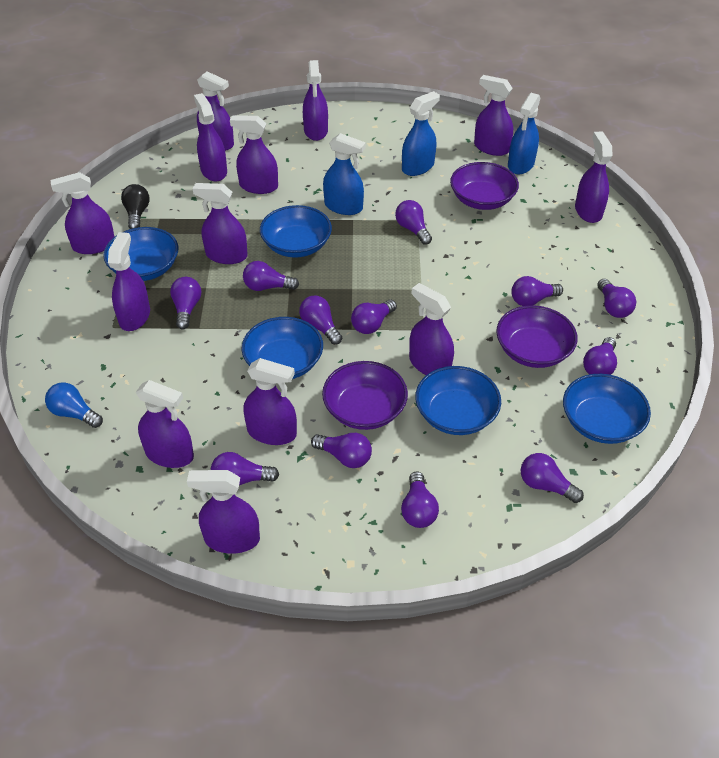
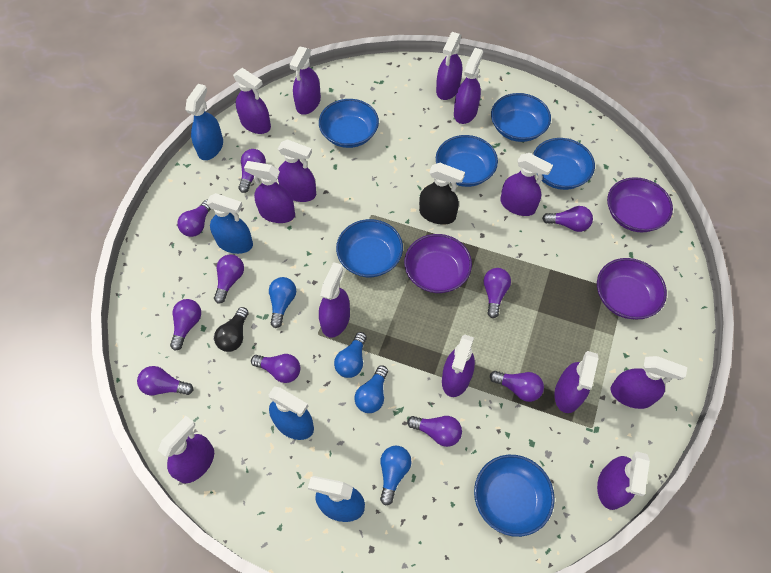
black spray bottle: none = 0 -> [419,163,465,225] = 1
blue bowl: [103,227,179,281] [242,317,323,379] [260,205,332,258] [415,366,501,435] [563,374,651,444] = 5 -> [319,99,379,148] [336,219,403,277] [436,135,498,187] [474,455,555,537] [491,93,551,142] [533,138,595,190] = 6
blue light bulb: [45,382,103,428] = 1 -> [269,277,296,328] [334,332,367,378] [354,366,388,413] [380,445,412,506] = 4
blue spray bottle: [323,133,366,215] [402,91,440,176] [508,93,540,174] = 3 -> [185,84,223,160] [206,193,253,254] [269,386,314,440] [308,476,365,522] = 4
purple light bulb: [170,277,201,329] [211,452,279,485] [243,261,299,291] [299,295,342,345] [311,433,372,468] [351,299,397,334] [395,200,432,245] [401,471,439,528] [511,276,563,306] [521,453,584,503] [583,337,617,375] [597,279,636,318] = 12 -> [137,366,193,395] [170,299,201,351] [177,200,211,237] [214,255,244,303] [238,149,266,193] [251,354,300,383] [407,416,462,447] [484,268,511,318] [490,371,544,402] [542,206,593,232] = 10

